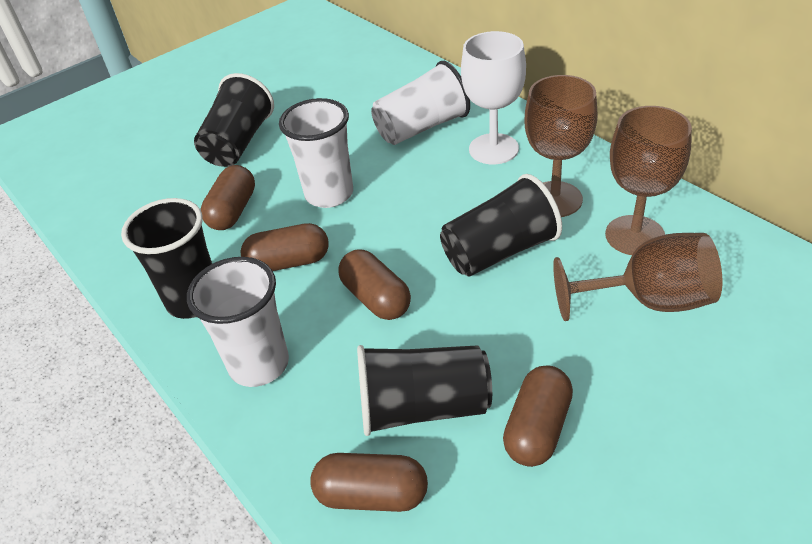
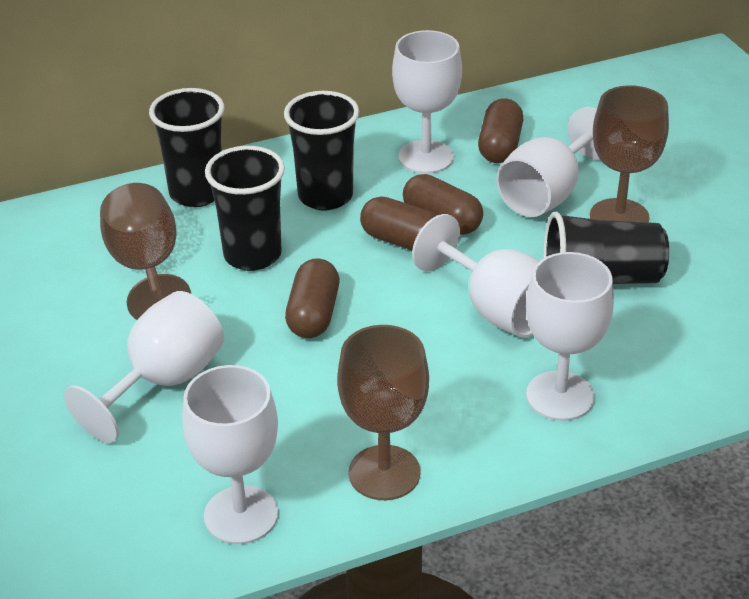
brown capsule: [201,165,255,230] [240,223,329,271] [310,453,428,512] [338,249,411,320] [503,365,573,467] = 5 -> [285,258,339,338] [360,196,437,250] [403,174,483,235] [478,98,523,163] = 4
white cup: [187,257,289,387] [279,98,353,208] [371,61,470,145] = 3 -> none = 0
white goblet: [461,31,526,164] = 1 -> [64,291,224,443] [182,365,278,544] [392,30,462,174] [412,214,539,338] [496,107,600,217] [526,252,614,421] = 6

